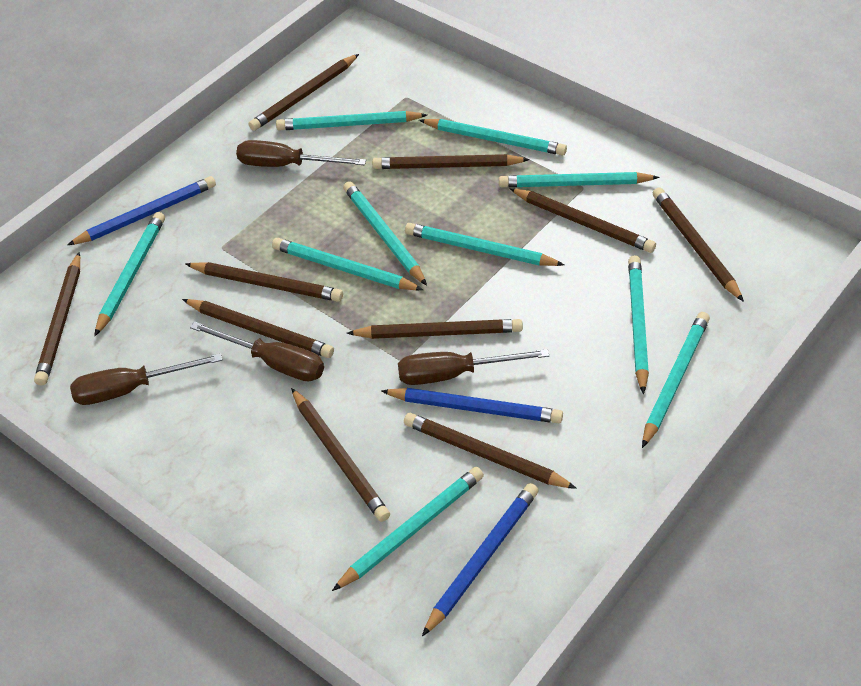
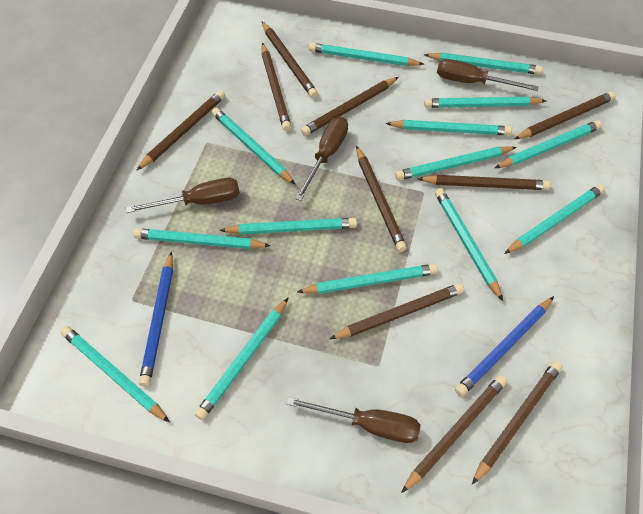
blue pencil: [67,176,216,245] [381,388,563,423] [422,483,539,636] = 3 -> [139,251,173,386] [455,296,554,396] = 2
turquoise pencil: [94,212,165,336] [272,238,423,290] [276,111,427,131] [332,467,484,591] [343,181,427,286] [405,223,564,266] [419,119,567,156] [499,172,660,188] [628,255,649,394] [642,312,710,448] = 10 -> [61,326,170,423] [133,228,271,249] [195,298,288,420] [212,108,296,185] [220,218,357,235] [297,264,438,294] [309,43,424,66] [385,120,512,135] [395,146,517,180] [424,53,543,75] [424,97,546,108] [435,188,503,301] [495,120,602,168] [504,184,605,254] = 14

